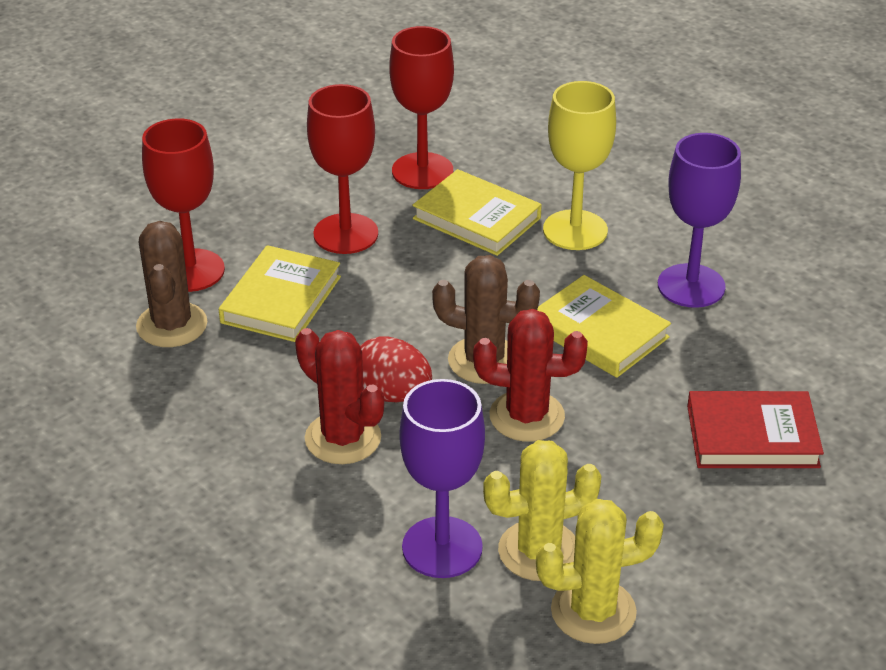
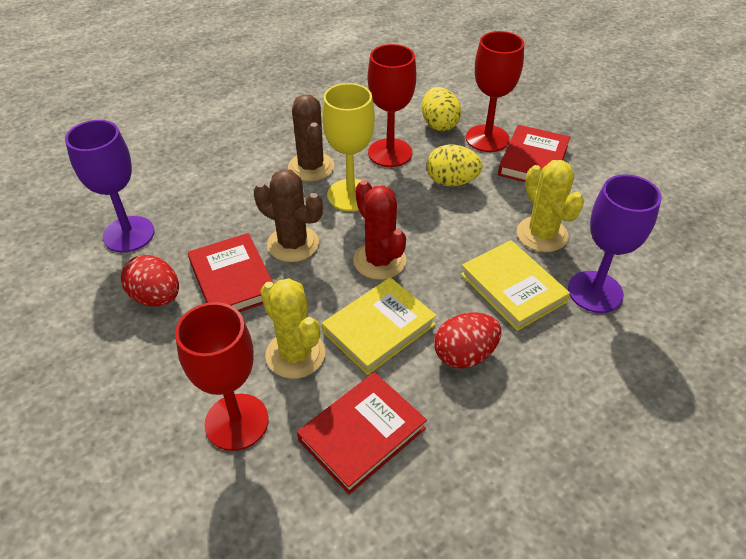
red book: [687,391,824,468] = 1 -> [188,233,273,312] [297,372,427,495] [498,125,570,182] = 3
red cactus: [295,328,384,464] [473,309,588,442] = 2 -> [353,180,406,280] = 1
red egg: [360,337,432,402] = 1 -> [121,255,179,307] [434,312,501,368] = 2
yellow book: [219,245,341,342] [412,169,542,256] [537,275,671,378] = 3 -> [322,277,437,375] [461,240,570,331] = 2
yellow egg: none = 0 -> [422,87,461,131] [427,145,483,187] = 2

